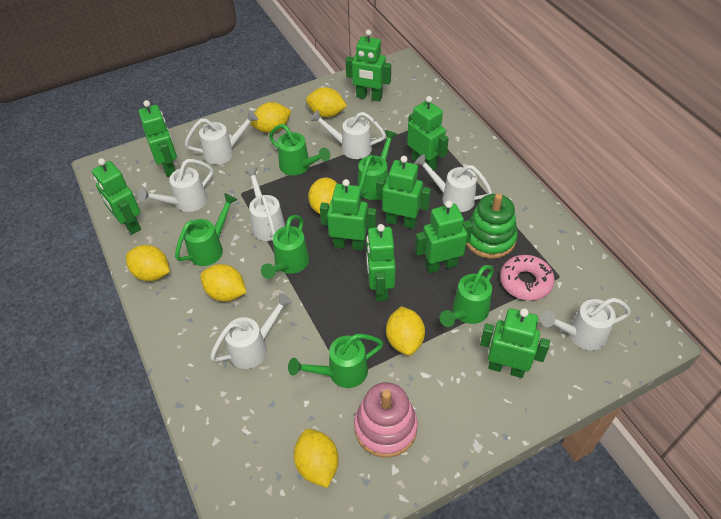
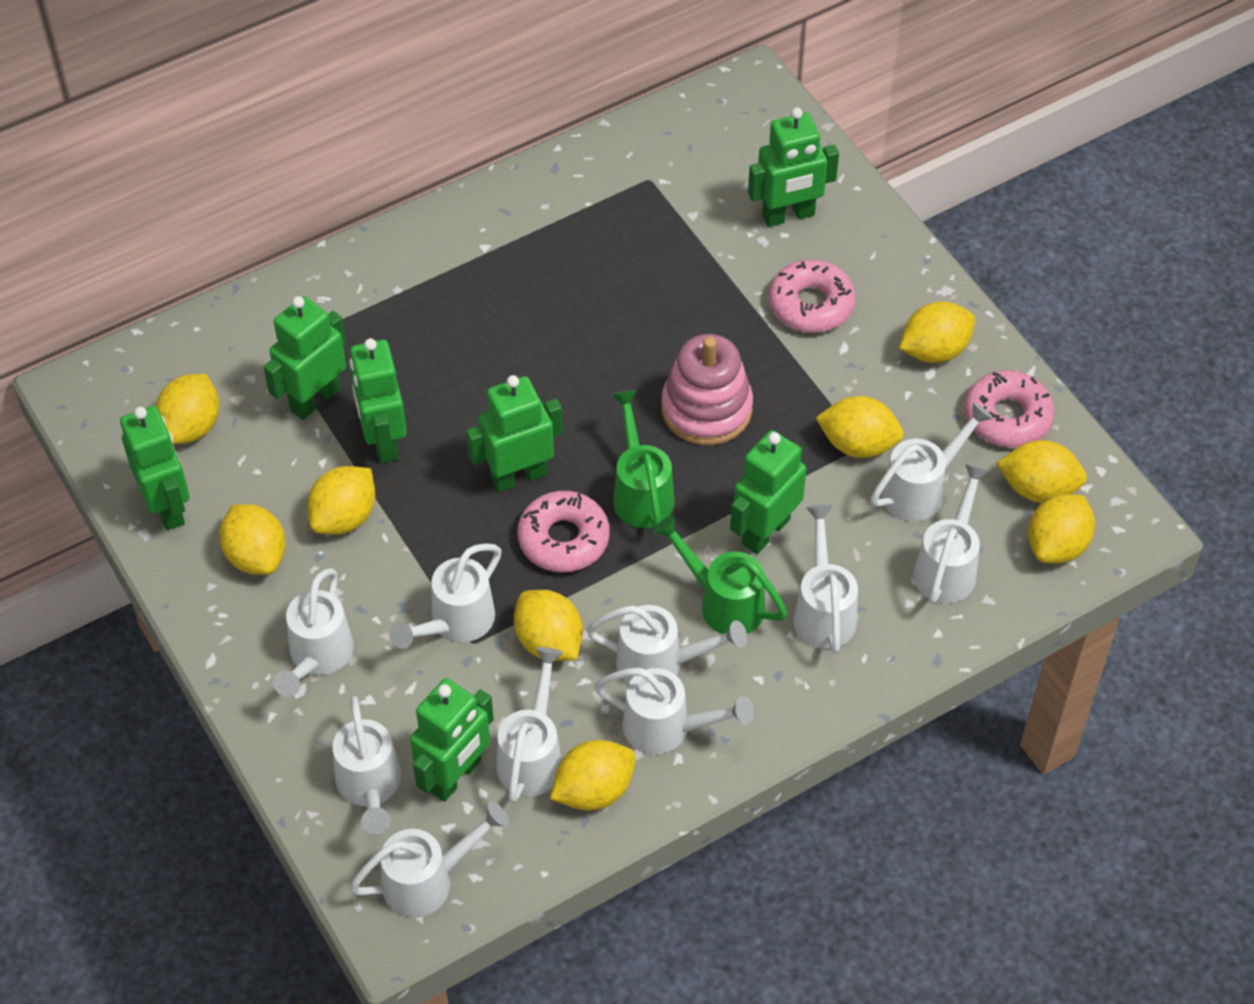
green robot: [92,158,141,234] [139,100,177,177] [320,179,376,251] [346,30,391,102] [366,224,396,301] [376,156,431,229] [407,96,449,171] [415,201,473,273] [480,308,550,378] = 9 -> [120,406,190,530] [264,296,346,420] [349,338,407,463] [410,678,494,802] [466,375,563,492] [730,430,807,554] [748,108,839,227] = 7
green stacking toy: [466,193,518,259] = 1 -> none = 0
green watering can: [175,193,238,266] [261,215,309,279] [269,124,330,175] [288,334,383,388] [357,130,397,200] [440,265,494,327] = 6 -> [611,390,675,528] [653,515,788,634] = 2
pink donut: [500,255,555,301] = 1 -> [518,491,610,572] [769,260,855,332] [964,370,1054,447] = 3
white watering can: [137,159,213,212] [185,111,258,165] [210,293,292,369] [244,168,285,241] [310,110,386,159] [414,154,492,212] [541,298,631,351] = 7 -> [273,568,354,697] [333,696,401,834] [349,802,509,917] [390,543,502,649] [497,647,563,803] [586,605,747,684] [594,668,754,754] [794,505,858,654] [870,402,993,521] [913,463,990,604] = 10
yellow lemon: [126,245,170,281] [201,264,246,302] [251,102,291,133] [294,429,339,488] [306,87,347,118] [308,178,337,214] [386,306,425,355] = 7 -> [156,374,219,444] [219,504,286,575] [307,466,375,535] [514,590,583,661] [550,740,636,810] [816,396,904,458] [899,302,975,363] [996,440,1087,503] [1028,494,1095,564] = 9

